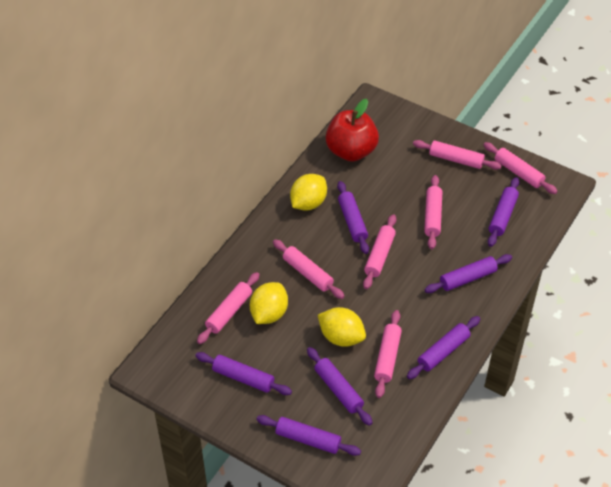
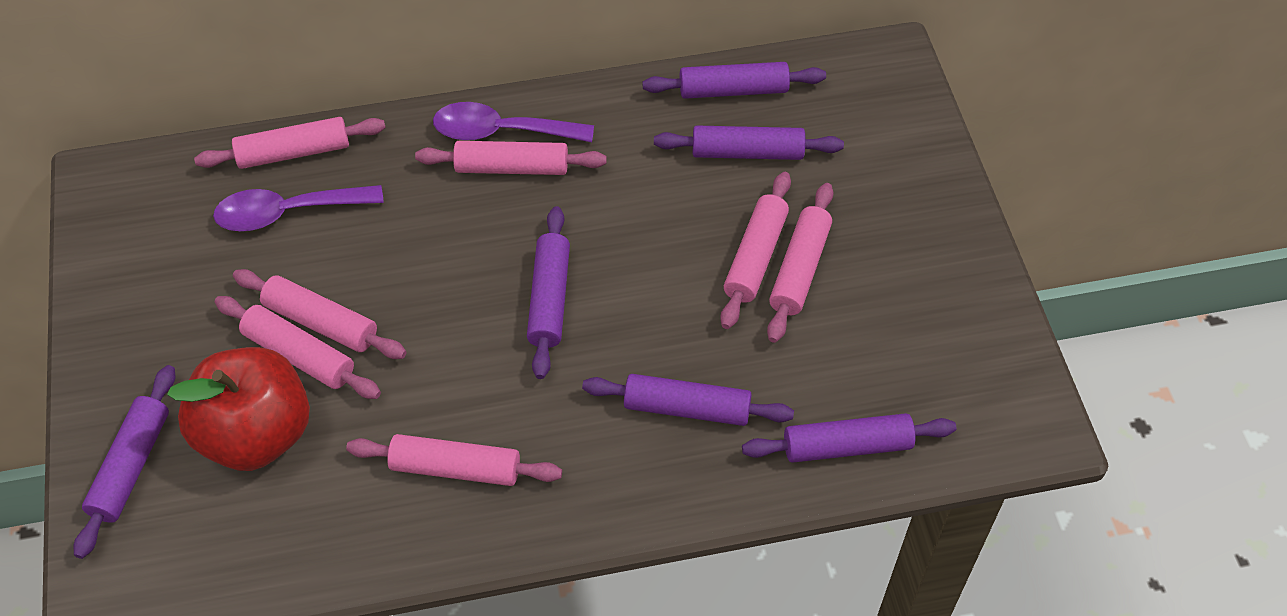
purple rolling pin: [195,352,292,395] [256,415,361,456] [307,347,373,426] [337,181,369,254] [407,316,480,379] [424,254,512,293] [488,177,519,247] = 7 -> [74,365,175,559] [527,206,570,379] [582,374,794,426] [642,62,826,99] [654,126,844,160] [742,413,956,463] = 6
purple spoon: none = 0 -> [213,185,384,231] [433,102,594,142] = 2
yellow lemon: [250,282,288,324] [290,174,327,211] [318,307,366,347] = 3 -> none = 0

